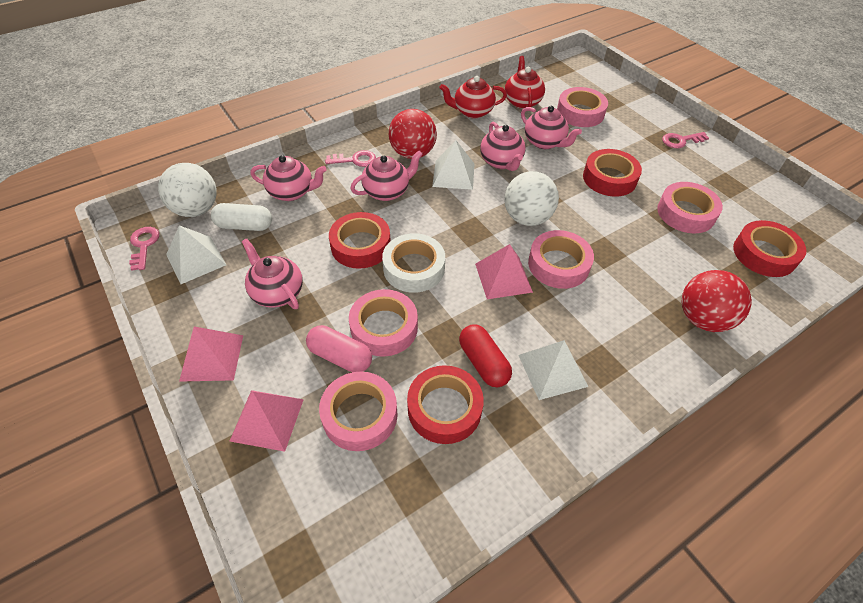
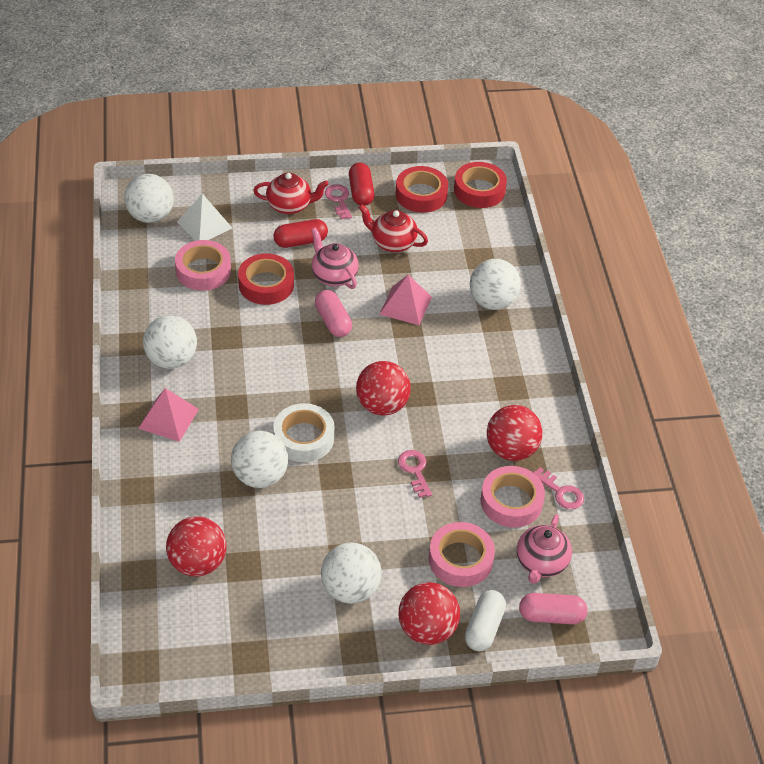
pink capsule: [306,325,372,372] = 1 -> [315,290,352,337] [519,593,588,624] = 2
pink pyramid: [179,326,243,382] [230,390,304,452] [475,244,533,299] = 3 -> [138,388,199,442] [379,275,432,325] = 2
pink tape: [319,371,398,451] [349,289,418,357] [528,230,594,289] [557,87,608,127] [657,182,723,233] = 5 -> [175,240,231,291] [429,522,495,587] [480,466,545,528] = 3
pink teapot: [242,239,303,309] [250,155,327,201] [350,151,423,201] [480,122,526,171] [521,106,582,149] = 5 -> [311,227,359,289] [517,514,572,584] = 2
red ball: [389,109,437,159] [682,270,752,332] = 2 -> [166,516,227,577] [356,361,411,416] [398,582,460,645] [487,405,543,461] = 4
red capsule: [459,324,512,387] = 1 -> [273,219,328,248] [349,163,374,206] = 2
red tape: [329,212,391,269] [407,365,484,444] [583,149,642,197] [733,220,807,277] = 4 -> [238,254,294,305] [395,166,448,213] [454,162,507,208] = 3
white ball: [158,163,217,217] [504,171,559,226] = 2 -> [124,174,174,223] [143,315,197,369] [231,431,288,488] [321,542,382,604] [470,259,521,310] = 5
white pyramid: [166,225,226,284] [432,140,475,190] [518,340,589,400] = 3 -> [177,194,232,241] = 1

